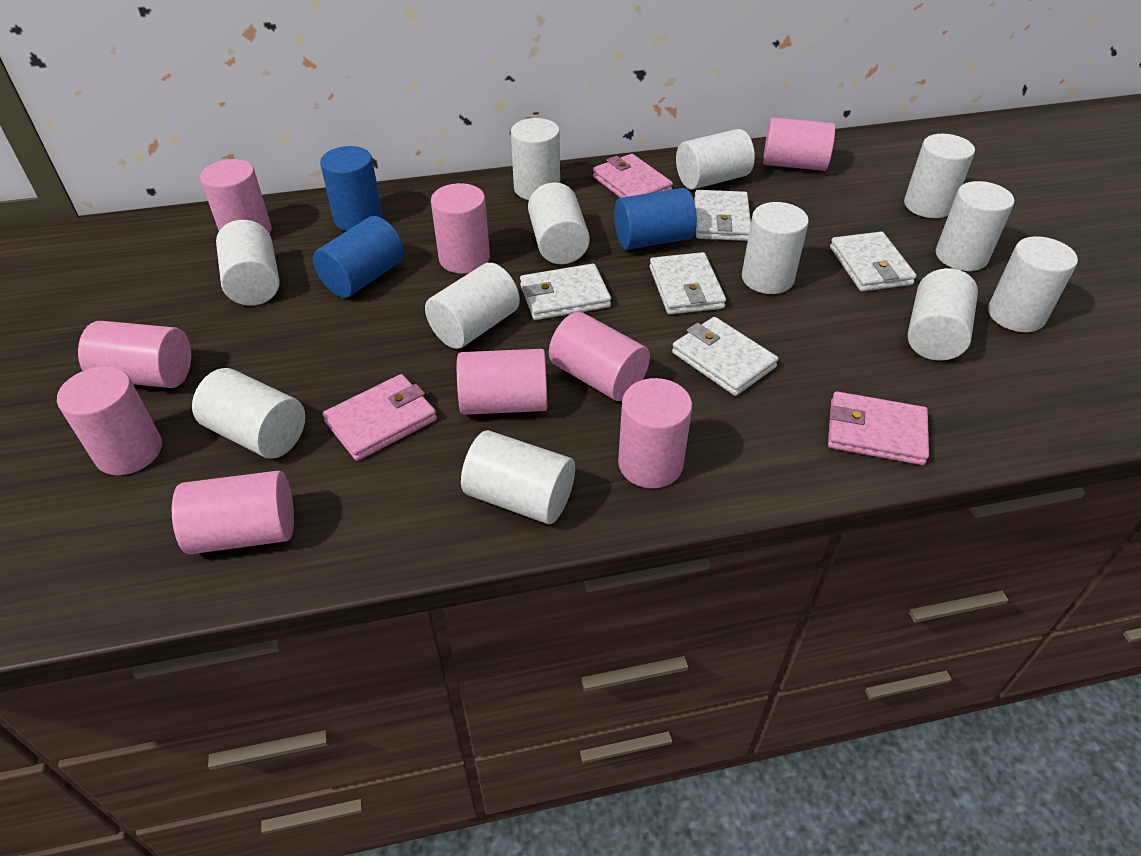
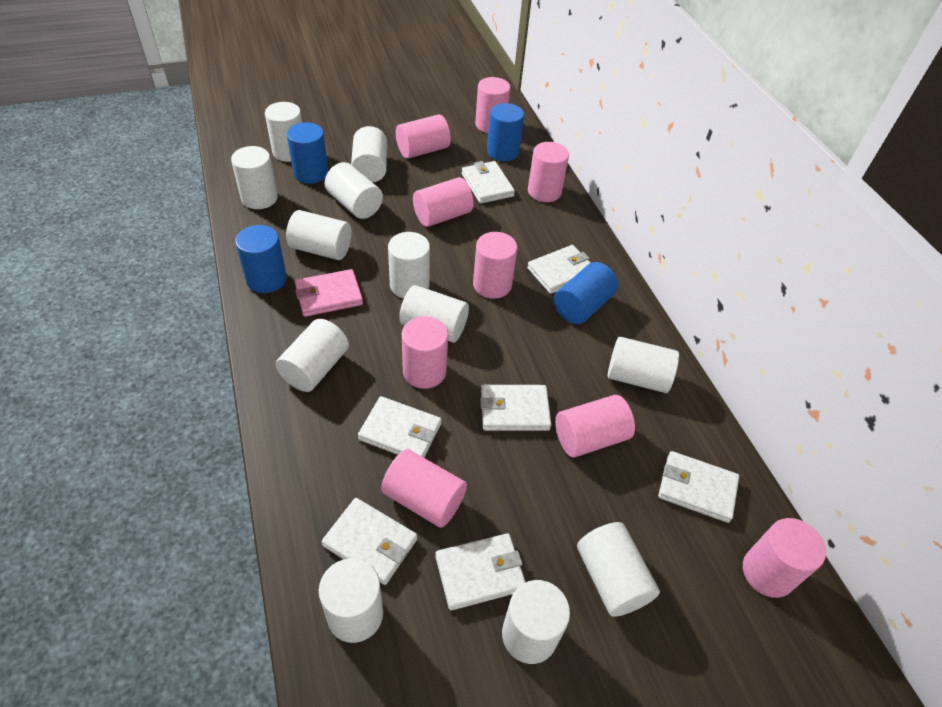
blue cylinder: [313,216,404,298] [320,146,383,231] [614,188,697,250] = 3 -> [235,225,287,293] [287,122,328,184] [487,103,524,161] [554,262,618,324] = 4
pink wallet: [323,374,437,461] [593,154,673,198] [828,391,929,465] = 3 -> [295,269,363,317] = 1
white wallet: [520,264,611,320] [650,252,726,315] [672,317,778,396] [694,190,751,241] [830,232,916,292] = 5 -> [322,498,417,585] [358,396,442,458] [435,533,526,610] [462,161,515,204] [480,385,551,431] [527,245,590,294] [658,451,739,523] = 7

